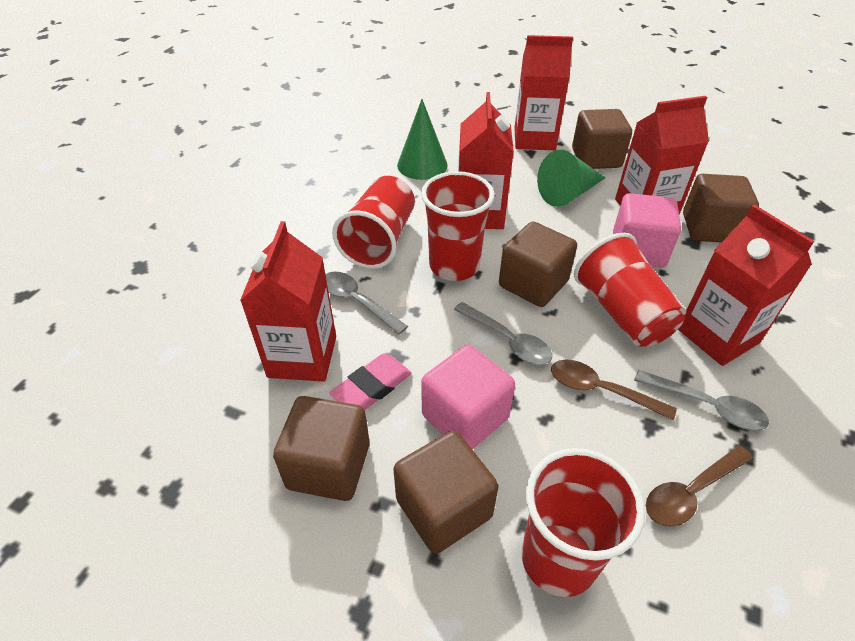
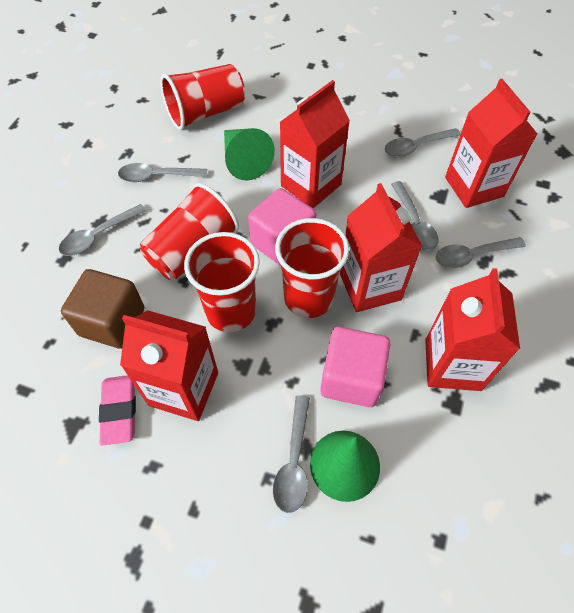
brown cube: [273,396,370,501] [393,431,498,554] [499,221,577,307] [572,109,632,169] [683,174,759,242] = 5 -> [61,269,144,349] = 1
brown spoon: [551,360,677,420] [646,446,753,527] = 2 -> none = 0
grey spoon: [325,272,408,335] [454,302,552,365] [634,370,769,431] = 3 -> [59,204,147,256] [118,163,207,182] [273,395,310,513] [385,128,461,157] [391,181,439,250] [436,237,526,268] = 6

